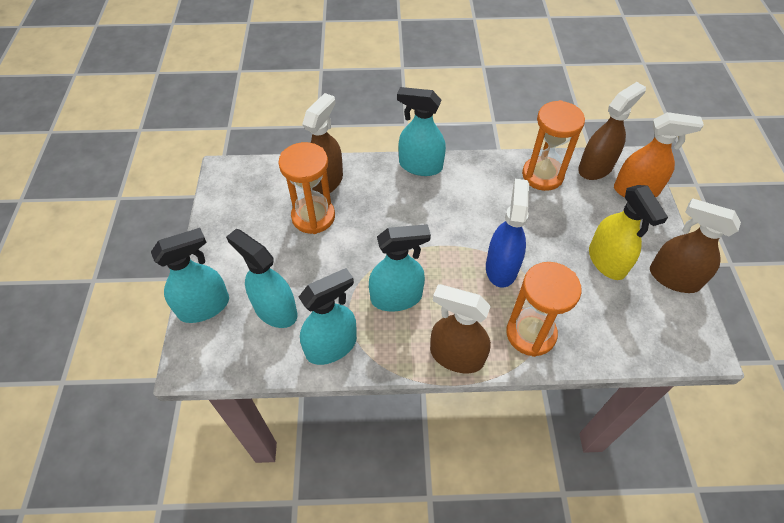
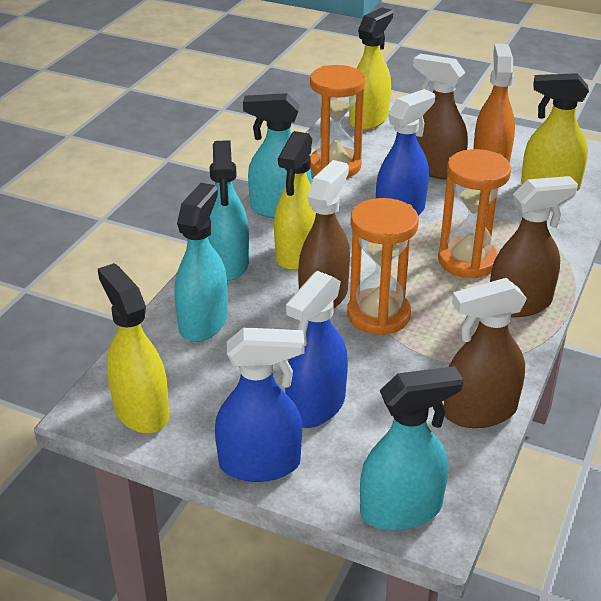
blue spray bottle: [486,179,529,288] = 1 -> [215,327,304,482] [285,271,348,428] [376,89,435,216] = 3
turquoise spray bottle: [151,228,229,323] [226,229,297,328] [299,268,357,365] [369,224,431,311] [397,87,446,176] = 5 -> [174,183,228,342] [208,140,249,281] [243,93,312,219] [360,366,463,531] = 4
yellow spray bottle: [589,185,668,280] = 1 -> [98,263,169,434] [274,131,316,270] [349,7,393,130] [521,73,589,191] = 4

